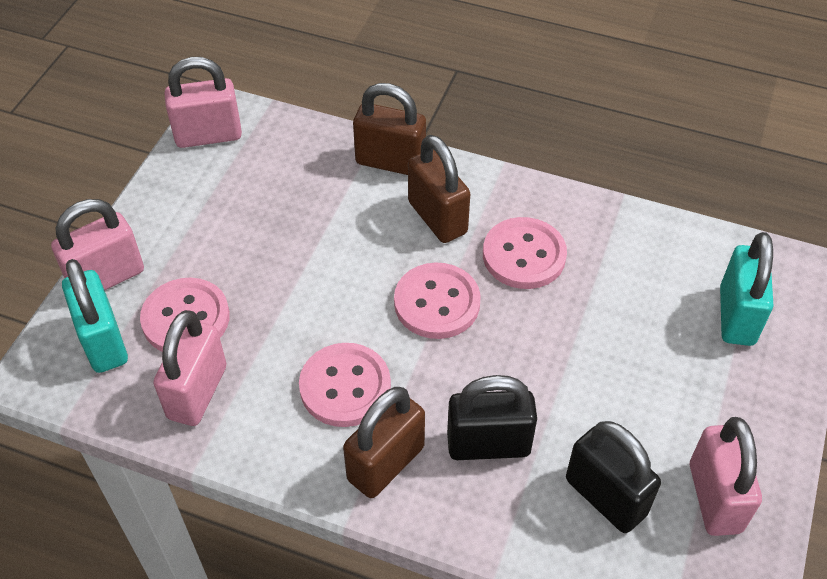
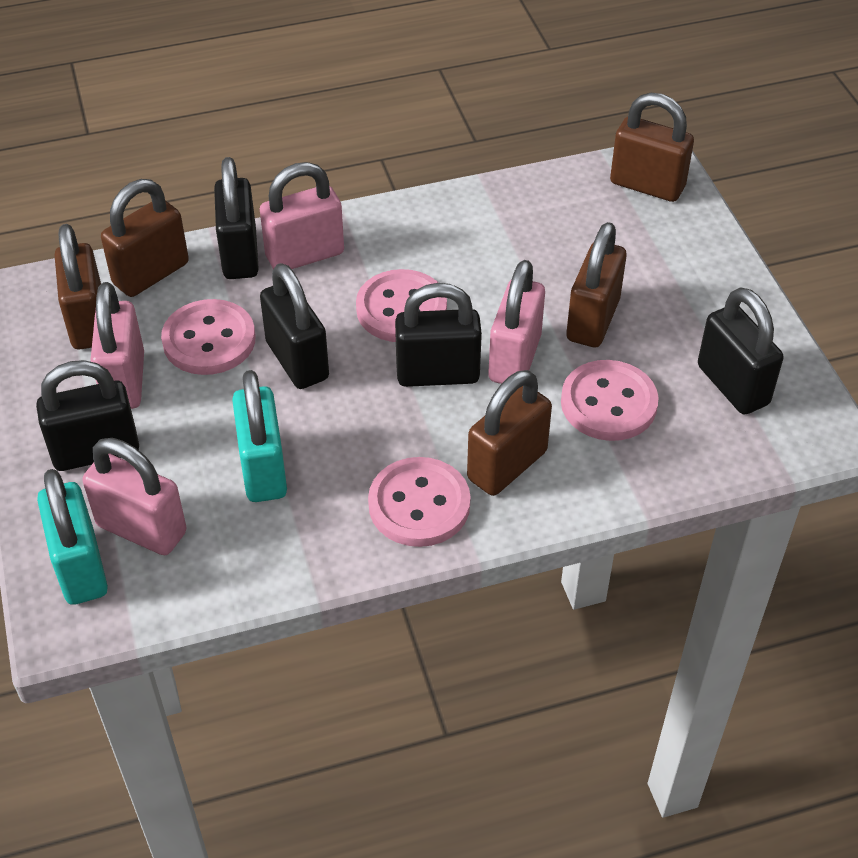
black padlock: [447,375,537,460] [566,421,661,533] = 2 -> [36,360,139,471] [214,157,259,279] [260,263,329,389] [395,283,482,387] [698,287,784,415] = 5
brown padlock: [343,387,425,498] [353,83,426,175] [408,135,470,243] = 3 -> [54,224,101,349] [101,179,189,297] [467,370,552,496] [566,222,626,347] [610,93,694,202] = 5

